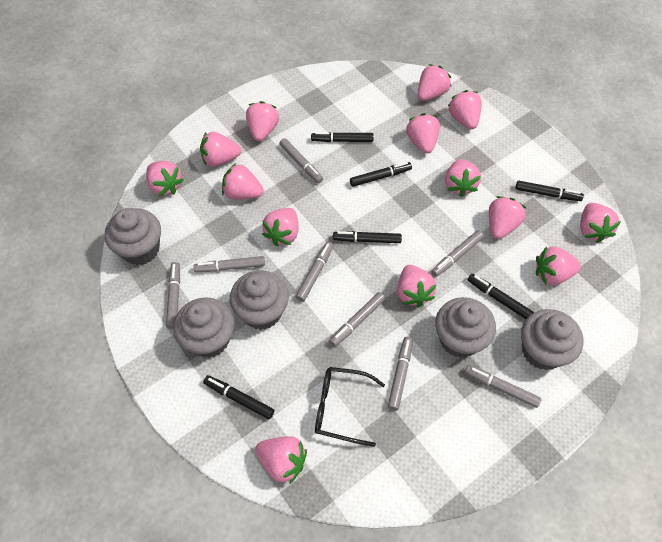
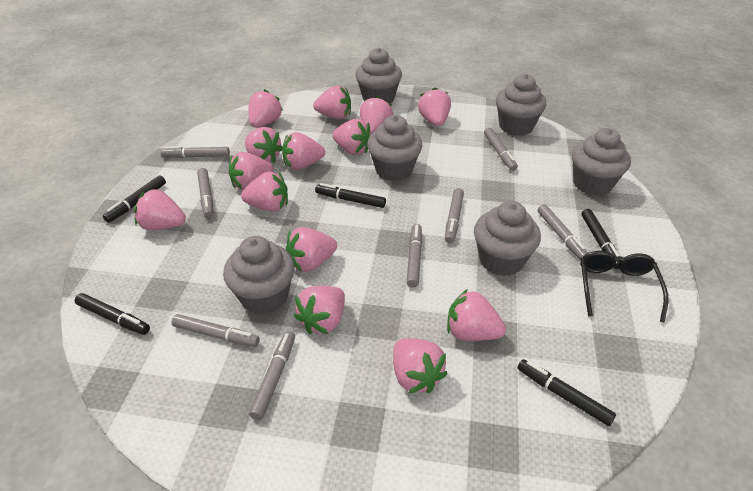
black marker: [203,375,274,419] [311,132,374,142] [333,231,402,243] [350,162,412,187] [468,274,534,319] [516,181,584,201] = 6 -> [75,293,150,335] [103,176,166,223] [315,183,386,208] [518,359,616,426] [581,209,620,269] = 5
grey cupcake: [105,208,161,265] [174,297,234,358] [230,271,289,330] [435,297,496,358] [521,309,584,370] = 5 -> [223,236,295,315] [355,48,402,103] [367,115,422,181] [474,201,541,276] [496,74,547,136] [572,128,631,196] = 6

